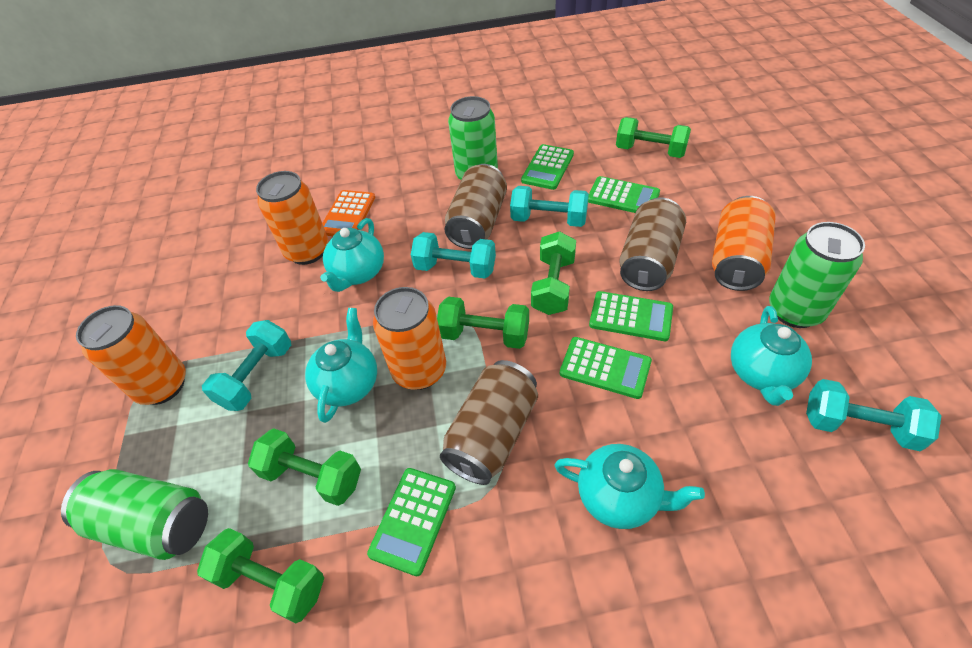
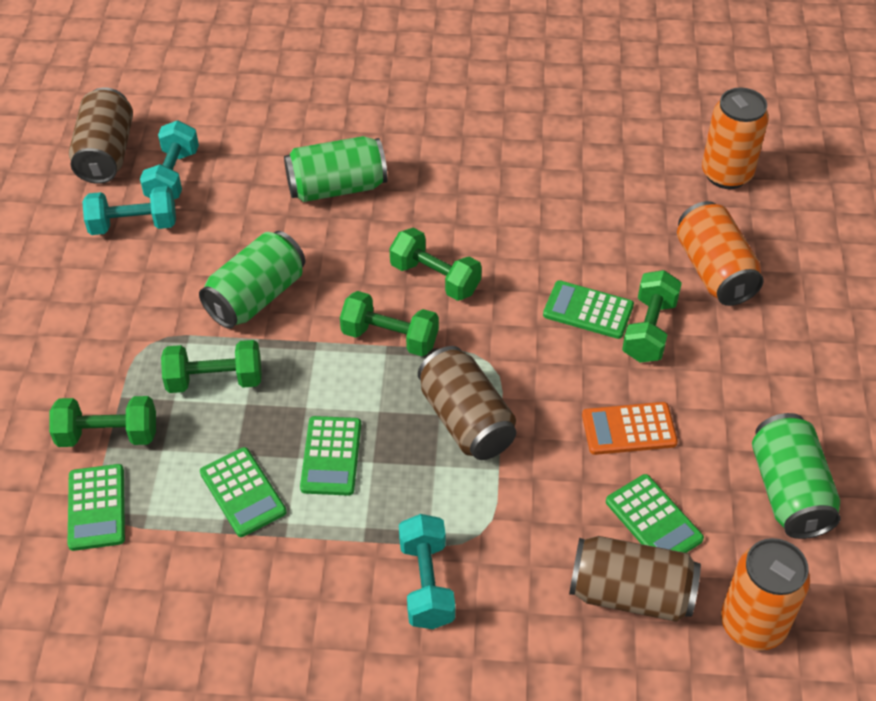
orange can: [76,305,186,405] [256,171,328,265] [373,287,446,390] [712,196,776,291] = 4 -> [677,201,764,306] [702,87,769,189] [721,538,810,651] = 3
turquoise dumbbell: [202,320,291,411] [411,232,496,279] [510,186,589,227] [806,379,941,451] = 4 -> [82,186,176,235] [140,120,199,199] [399,514,455,629] = 3
turquoise teapot: [305,308,377,423] [320,218,384,292] [554,444,705,529] [731,306,812,406] = 4 -> none = 0

